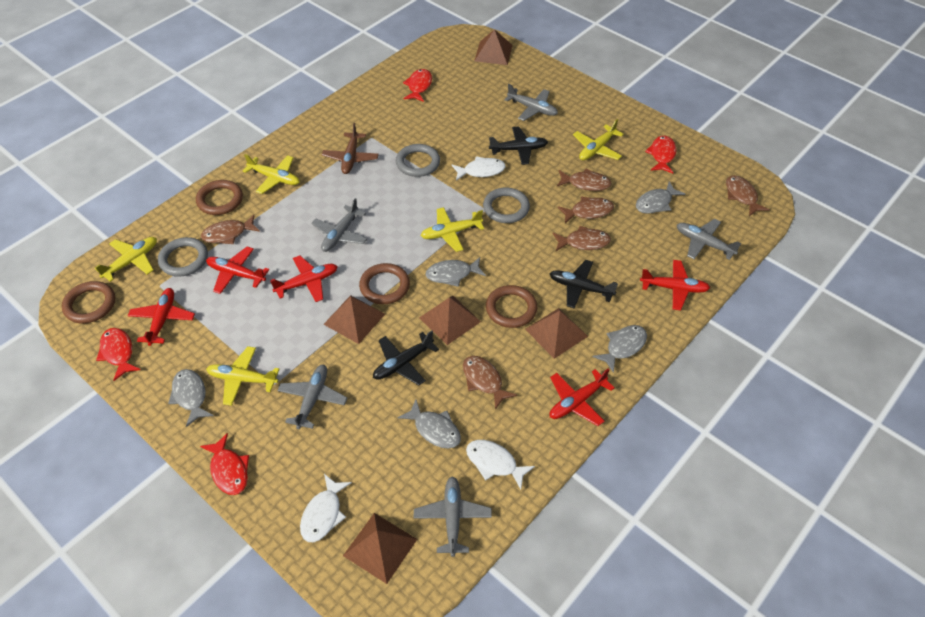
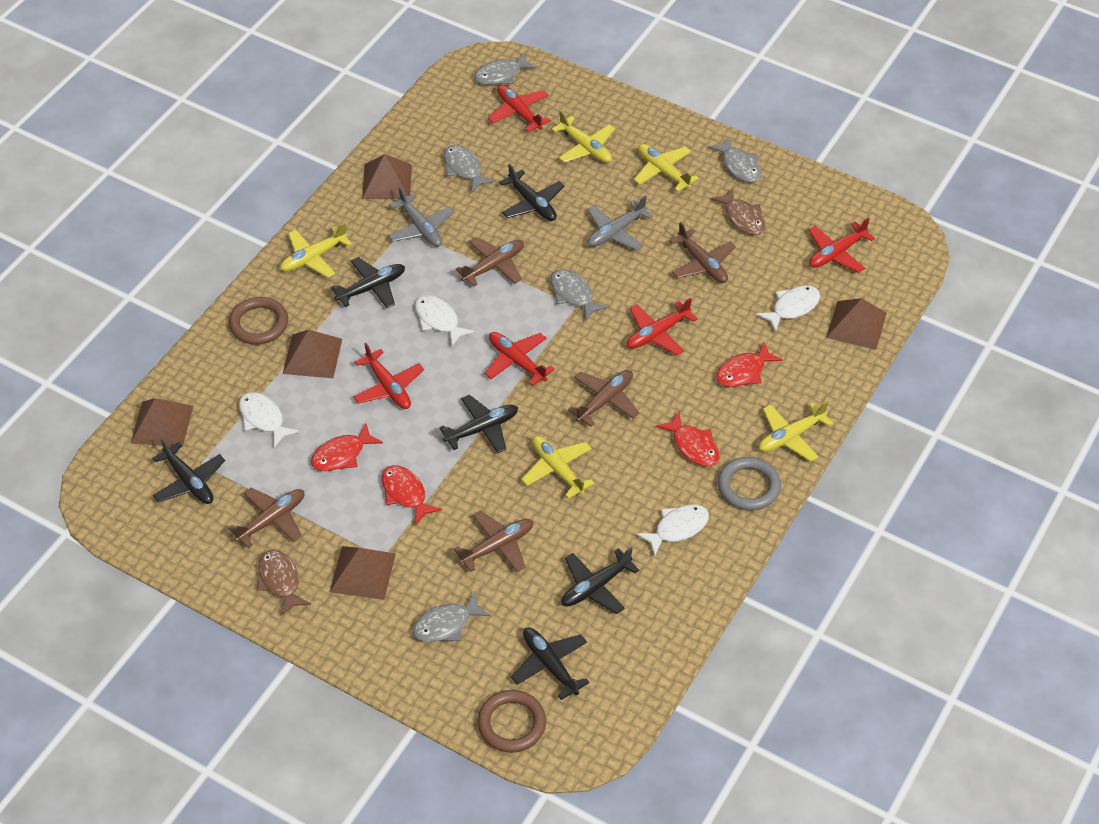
black plane: [373,331,439,386] [489,126,548,165] [549,260,618,309] = 3 -> [152,438,225,504] [331,257,405,308] [439,395,518,453] [499,163,564,221] [511,627,589,700] [561,547,639,614] = 6
brown fish: [201,215,260,244] [463,356,517,410] [553,226,611,251] [557,168,612,191] [557,196,614,224] [726,175,770,216] = 6 -> [256,549,311,617] [710,188,766,235] = 2
brown plane: [322,123,379,174] = 1 -> [228,487,304,548] [453,511,533,572] [455,237,524,286] [568,370,639,427] [669,222,736,283] = 5
brown ring: [62,281,115,324] [196,180,243,215] [359,263,410,304] [486,285,537,328] = 4 -> [229,297,288,345] [477,690,546,753] = 2
grey plane: [277,365,347,429] [311,198,368,252] [414,476,492,557] [504,84,558,121] [677,219,741,260] = 5 -> [388,187,454,247] [588,195,653,251] = 2
grey ring: [158,237,208,277] [396,144,440,177] [483,187,530,223] = 3 -> [718,457,781,511] = 1
white fish: [300,474,352,542] [452,156,506,181] [466,440,535,489] = 3 -> [239,392,299,448] [415,295,475,347] [636,504,709,556] [756,285,820,332] = 4

